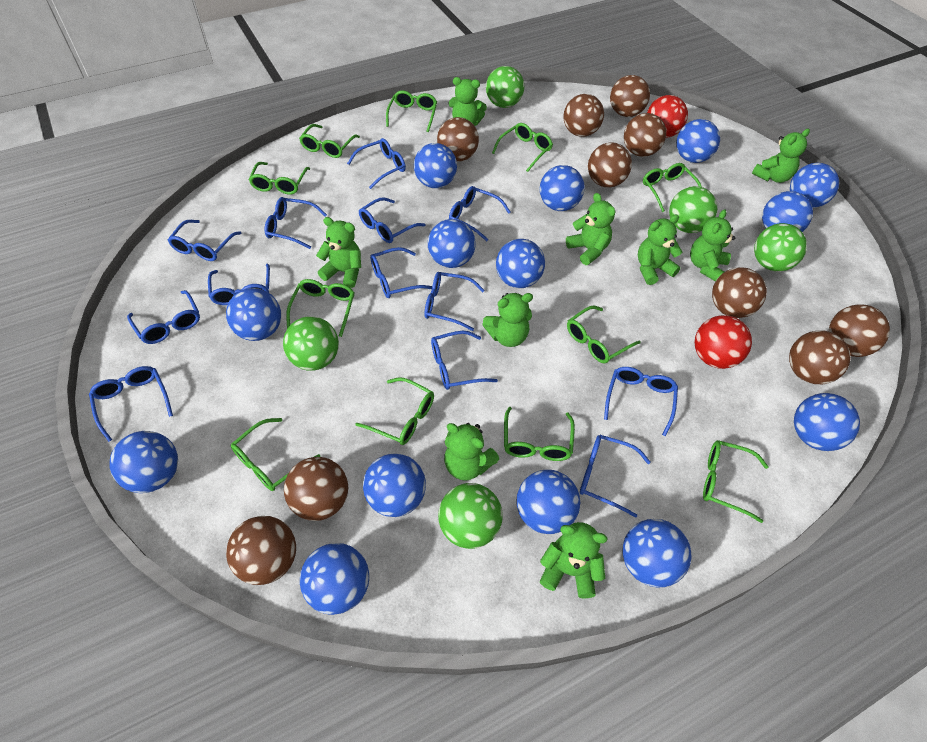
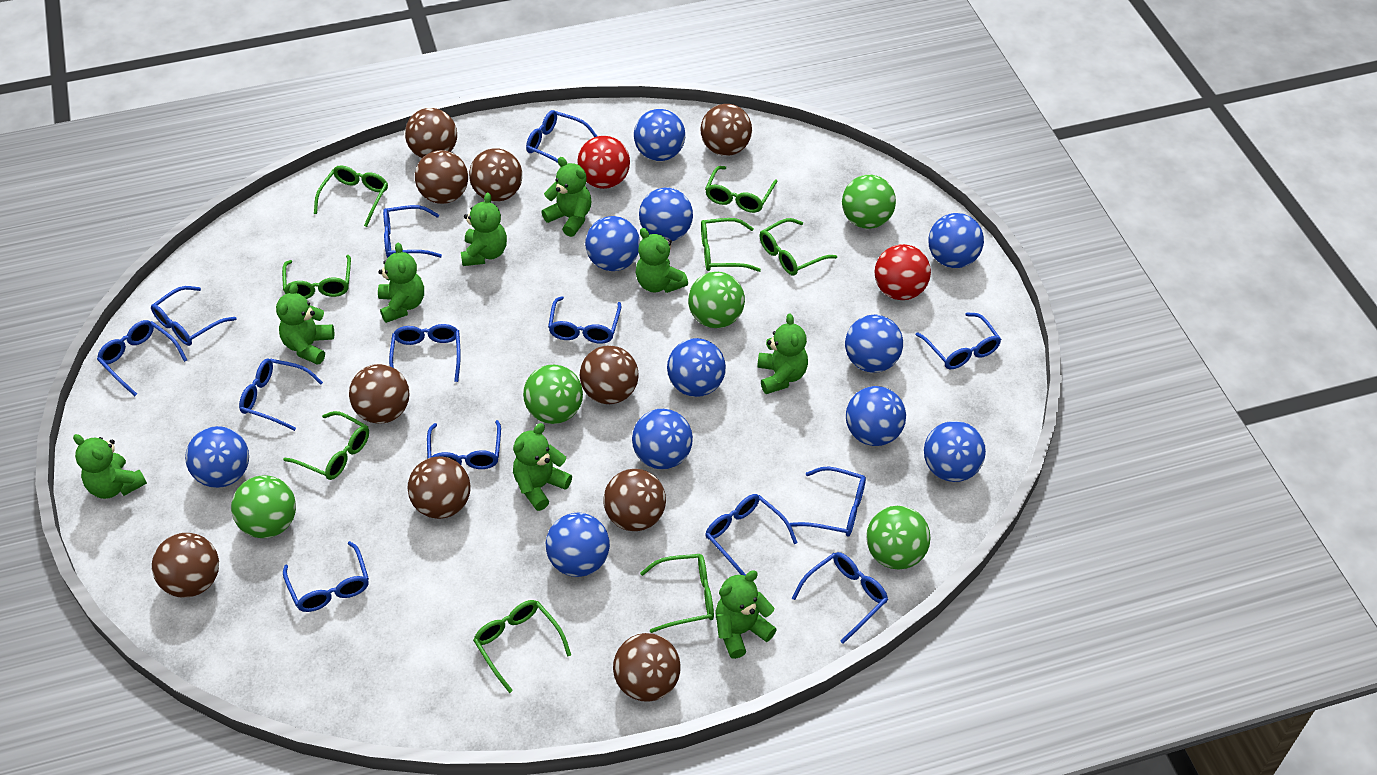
blue ball: [110,431,178,493] [226,288,281,341] [300,543,369,615] [363,454,426,517] [414,143,457,188] [428,219,476,268] [496,239,545,288] [517,470,580,534] [540,165,585,211] [623,519,692,588] [676,119,720,163] [762,191,813,232] [790,163,839,208] [794,393,860,451] = 14 -> [185,426,249,488] [546,513,610,577] [585,216,640,271] [632,409,693,469] [634,109,685,161] [639,187,693,241] [667,338,726,397] [845,315,903,373] [846,386,906,446] [924,421,986,482] [928,213,984,268] = 11
green glasses: [231,418,320,491] [249,162,310,194] [286,279,355,337] [299,124,360,158] [356,377,434,445] [386,91,437,132] [492,123,553,172] [504,407,575,461] [567,305,641,363] [643,163,702,212] [703,440,769,523] = 11 -> [282,255,351,299] [283,411,369,480] [314,165,388,227] [473,600,571,693] [640,554,714,633] [701,218,761,272] [705,166,778,213] [760,218,837,275] = 8

